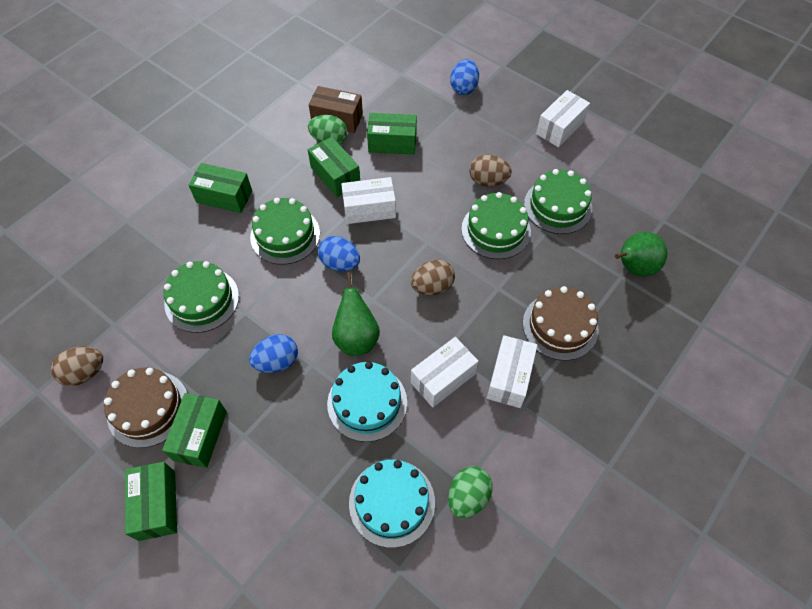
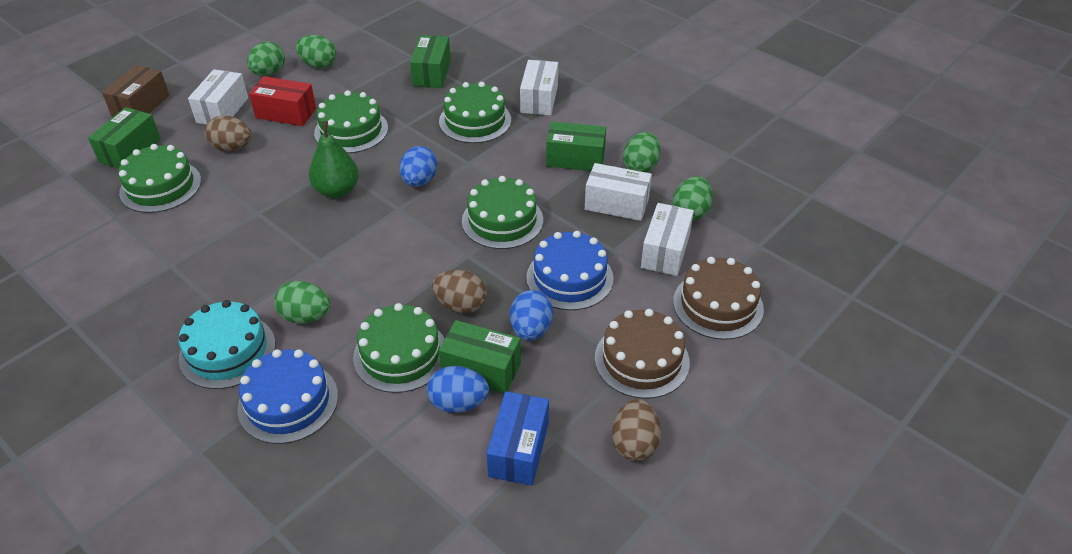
blue box: none = 0 -> [486,391,549,486] = 1
blue cake: none = 0 -> [237,349,338,444] [526,231,614,310] = 2
green box: [125,462,177,541] [162,393,227,468] [189,163,252,213] [308,137,360,197] [367,113,417,155] = 5 -> [88,107,161,168] [410,35,451,88] [439,320,521,393] [546,122,606,171] = 4
green cake: [164,261,239,333] [250,198,320,265] [461,192,531,259] [524,169,592,234] = 4 -> [118,144,201,213] [314,90,388,153] [353,303,445,393] [439,82,511,143] [462,176,543,249] = 5
green egg: [308,115,347,145] [448,466,493,519] = 2 -> [247,41,285,76] [274,281,330,324] [296,35,336,68] [623,132,661,173] [673,176,713,221] = 5
green pear: [332,272,380,356] [615,232,667,276] = 2 -> [309,121,359,198] = 1
red box: none = 0 -> [249,76,316,126] = 1
turquoise cake: [327,362,407,442] [349,459,435,548] = 2 -> [179,300,275,389] = 1

